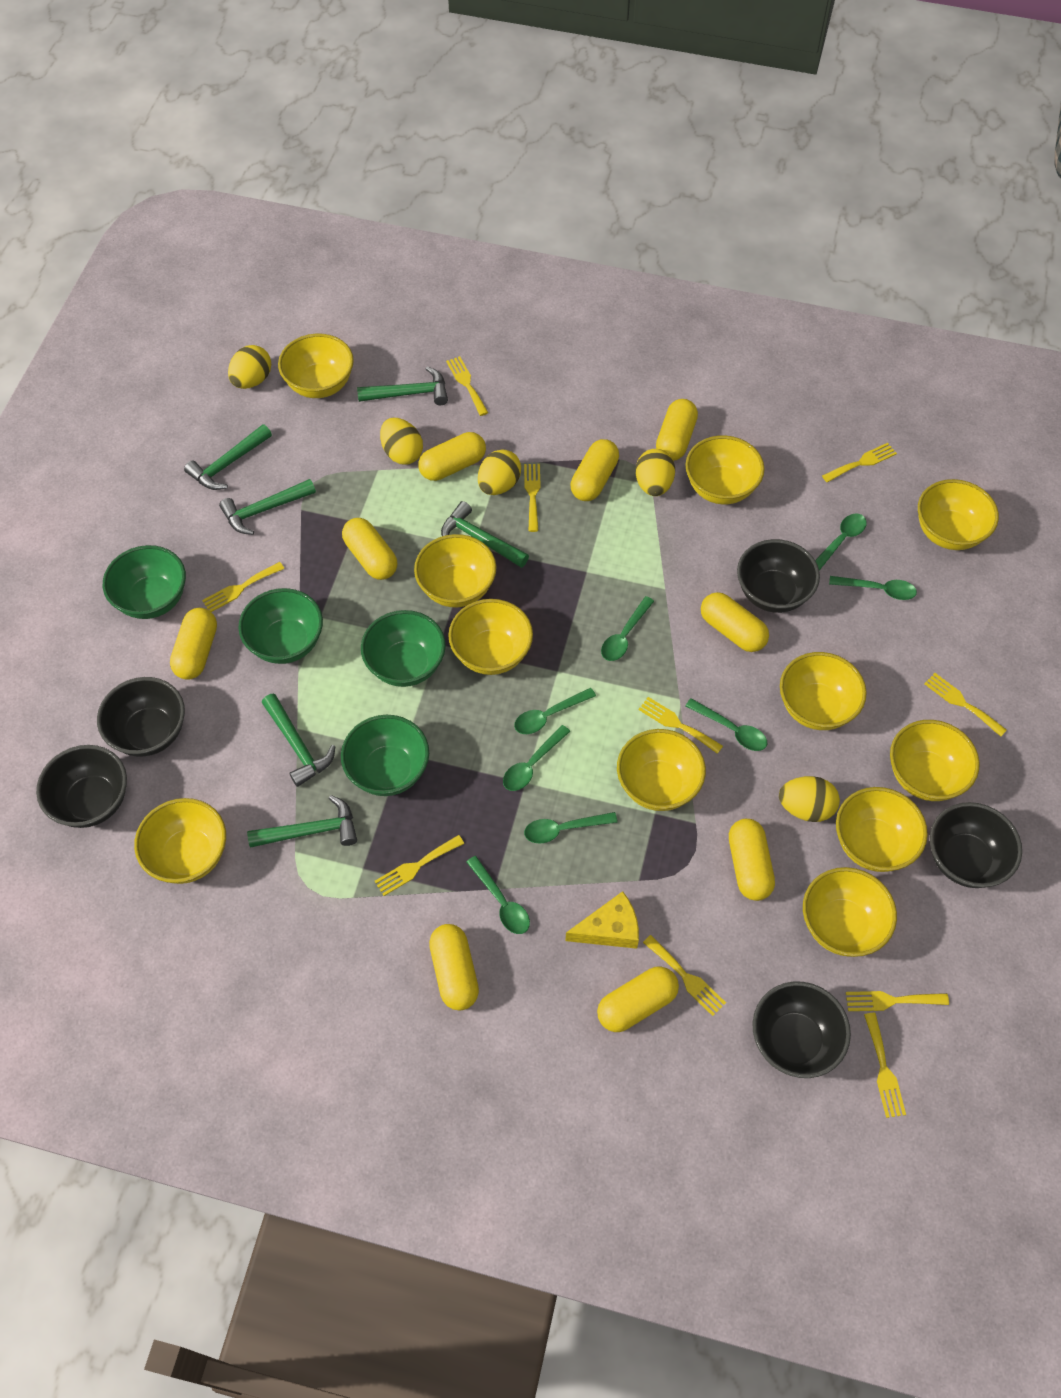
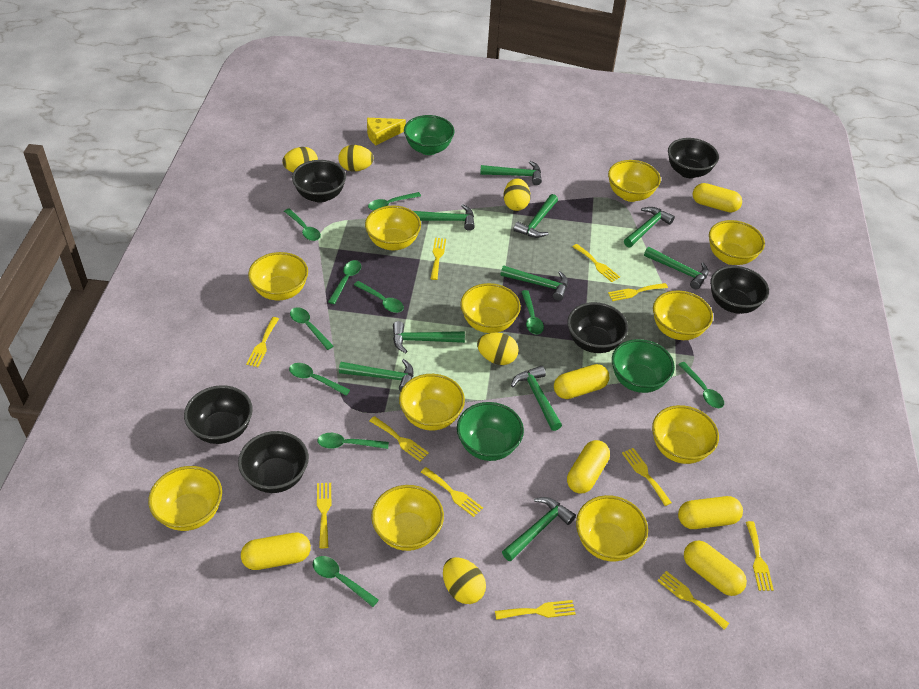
black bowl: [36,745,127,828] [97,677,185,757] [737,539,820,613] [752,981,851,1078] [930,802,1022,888] = 5 -> [184,385,253,444] [238,431,309,493] [292,160,346,203] [567,302,628,353] [668,138,719,178] [710,266,769,314] = 6
green bowl: [103,545,186,619] [238,588,323,664] [341,715,429,796] [361,610,446,687] = 4 -> [404,115,455,155] [457,402,524,461] [612,339,675,393] = 3
green hammer: [184,424,272,490] [219,479,316,535] [247,795,357,848] [262,694,336,787] [357,366,448,405] [441,501,529,568] = 6 -> [339,359,413,391] [393,321,465,353] [413,204,475,231] [480,161,542,185] [501,266,568,301] [502,497,576,562] [511,366,562,431] [513,194,558,238] [624,207,675,247] [644,247,709,290] = 10
green spoon: [467,856,530,934] [503,725,570,791] [514,688,596,734] [524,812,618,844] [601,596,654,661] [685,698,767,751] [815,513,867,571] [829,576,917,600] = 8 -> [284,208,321,241] [289,363,350,396] [290,307,333,350] [313,556,379,607] [317,433,389,449] [328,260,361,304] [354,281,404,313] [368,192,421,211] [521,290,544,335] [678,362,724,408] = 10
yellow capsule: [170,608,217,680] [342,518,397,580] [418,432,486,481] [429,924,479,1010] [570,439,619,501] [597,966,679,1032] [656,399,698,461] [701,592,769,652] [729,819,775,901] = 9 -> [241,533,311,570] [554,364,609,399] [567,440,610,493] [678,496,743,529] [684,540,747,596] [693,183,742,212] = 6
yellow fork: [202,562,285,612] [374,835,464,896] [446,356,488,416] [524,464,541,532] [639,697,723,754] [643,935,726,1016] [822,443,897,483] [846,991,949,1011] [864,1013,906,1118] [924,673,1007,737] = 10 -> [246,317,279,367] [317,483,331,548] [370,416,429,461] [421,467,483,517] [430,238,446,280] [495,600,576,620] [573,244,620,282] [608,283,668,301] [622,448,672,506] [657,571,730,630] [746,521,774,591] = 11

